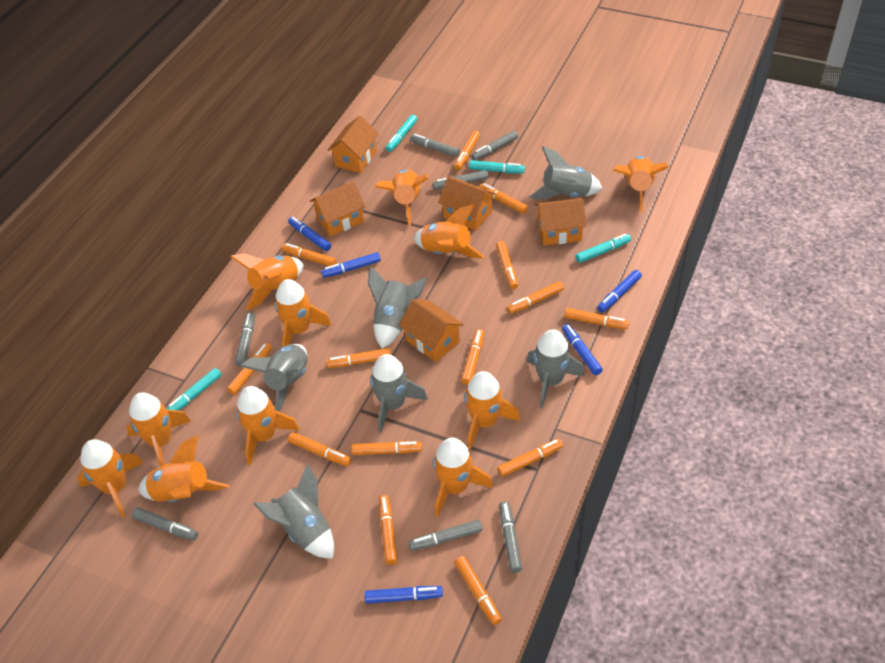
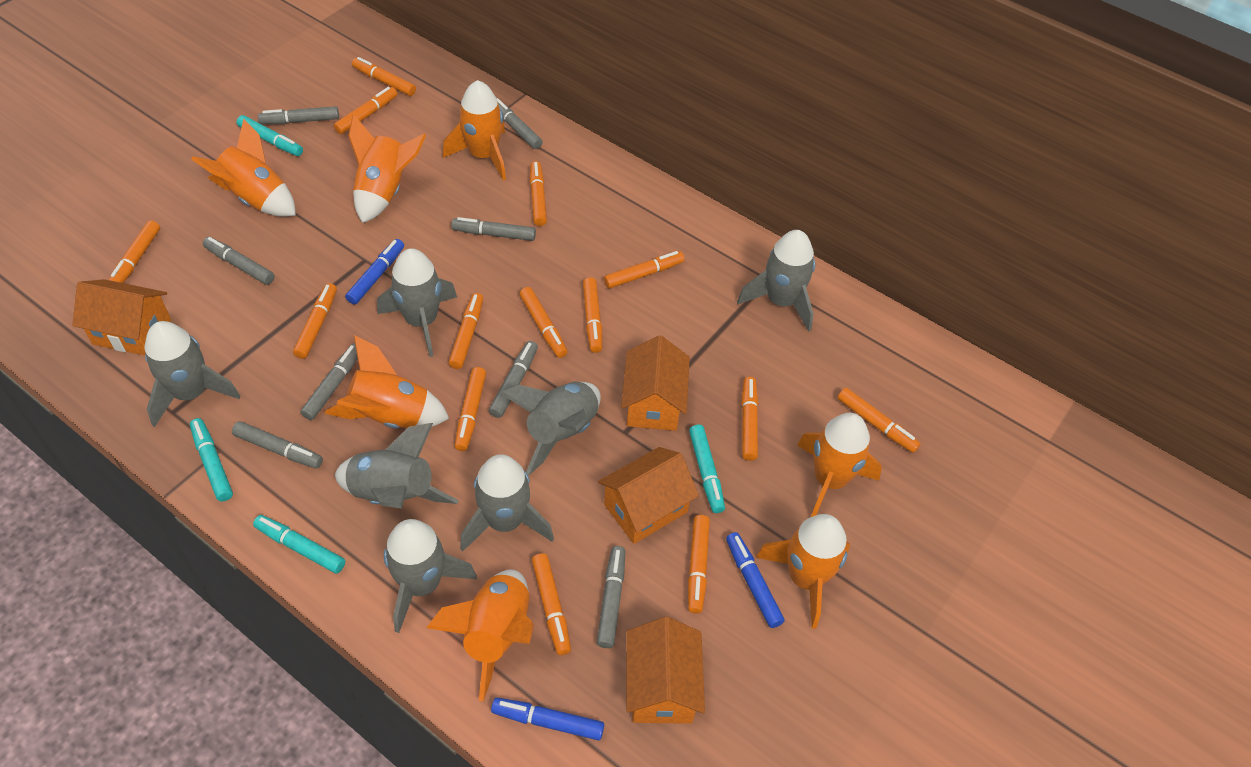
blue marker: [288,217,331,251] [321,252,381,278] [364,586,443,604] [562,324,603,375] [597,270,642,312] = 5 -> [345,239,404,305] [491,698,604,741] [726,532,785,628] = 3
grey marker: [131,508,198,541] [235,312,255,366] [408,520,483,551] [410,134,460,157] [433,170,489,190] [471,131,518,161] [499,501,522,573] = 7 -> [203,237,275,285] [232,421,323,468] [258,106,339,124] [300,343,358,420] [451,217,536,241] [489,341,538,418] [497,98,543,149] [597,546,625,648] = 8
grey rocket: [240,344,307,412] [253,464,334,559] [368,266,427,349] [370,354,428,433] [526,329,585,408] [529,146,603,200] = 6 -> [145,321,240,427] [335,423,459,509] [377,248,457,357] [384,519,477,633] [460,454,554,552] [500,381,601,475] [737,230,815,332] = 7
orange house: [310,181,365,237] [328,116,379,173] [399,299,464,362] [438,176,496,230] [535,198,586,246] = 5 -> [72,279,171,355] [598,447,699,544] [621,335,690,431] [626,617,705,724] = 4
orange rocket: [77,439,143,518] [126,392,191,466] [138,435,229,502] [231,254,304,311] [236,386,300,465] [274,279,332,347] [375,169,428,226] [414,205,485,258] [433,438,493,517] [464,371,521,449] [613,156,669,212] = 11 -> [191,119,296,217] [324,335,449,429] [348,114,426,223] [426,570,534,701] [443,80,506,181] [756,514,850,629] [797,413,882,517] = 7

